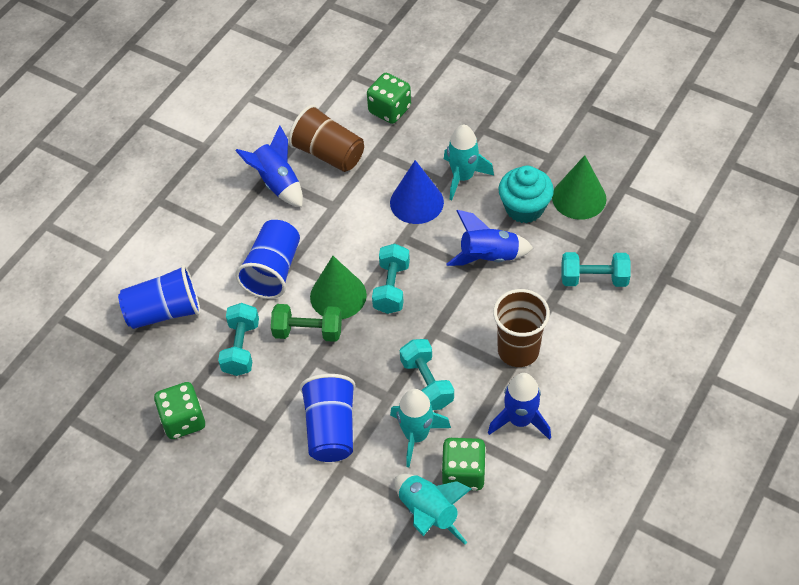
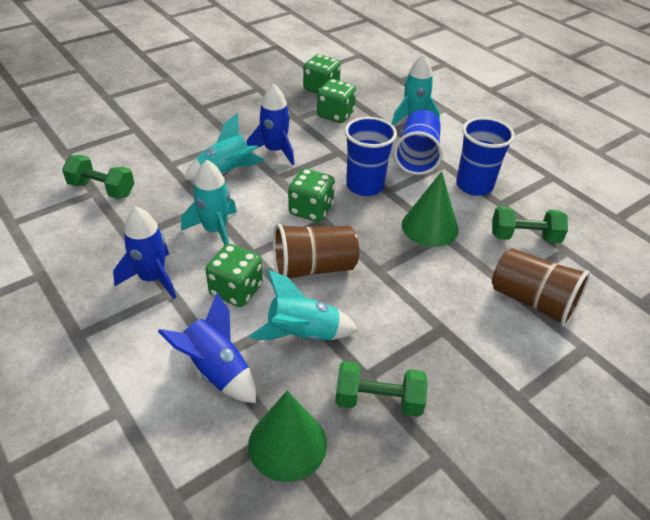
blue cone: [390,160,444,224] = 1 -> none = 0
green dice: [154,382,205,439] [367,73,411,124] [441,438,486,491] = 3 -> [206,244,263,307] [288,168,335,222] [303,54,341,94] [317,79,356,123] = 4
green dumbbell: [271,304,342,342] = 1 -> [62,155,134,199] [335,361,428,417] [492,206,568,243] = 3
turquoise cupcake: [498,166,554,223] = 1 -> none = 0
turquoise dumbbell: [218,303,259,376] [372,244,410,314] [400,339,454,410] [561,252,631,287] = 4 -> none = 0
turquoise rocket: [390,389,451,467] [394,474,471,544] [444,125,494,200] = 3 -> [181,160,237,245] [184,113,264,181] [249,270,358,341] [392,54,440,126] = 4

